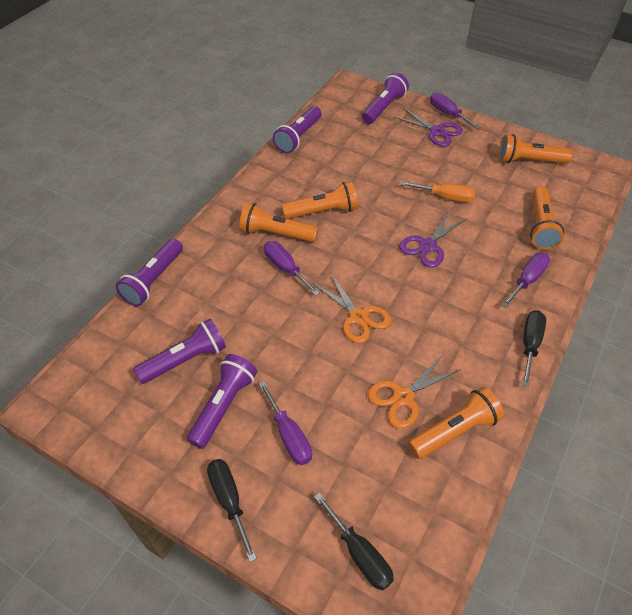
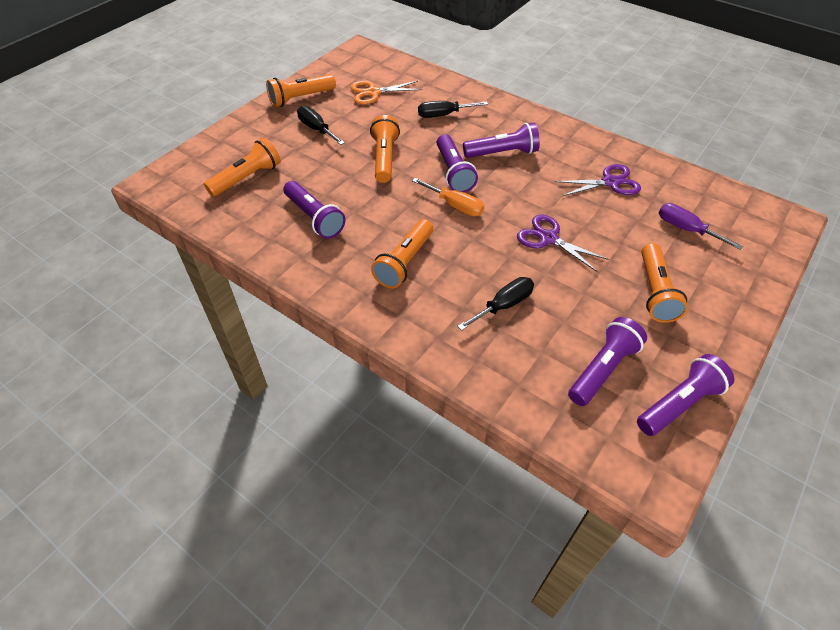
orange scissors: [313,272,391,343] [368,355,461,428] = 2 -> [350,81,423,105] = 1
purple screwdriver: [259,381,312,465] [264,241,320,296] [430,92,481,129] [502,253,550,308] = 4 -> [659,203,743,250] = 1

